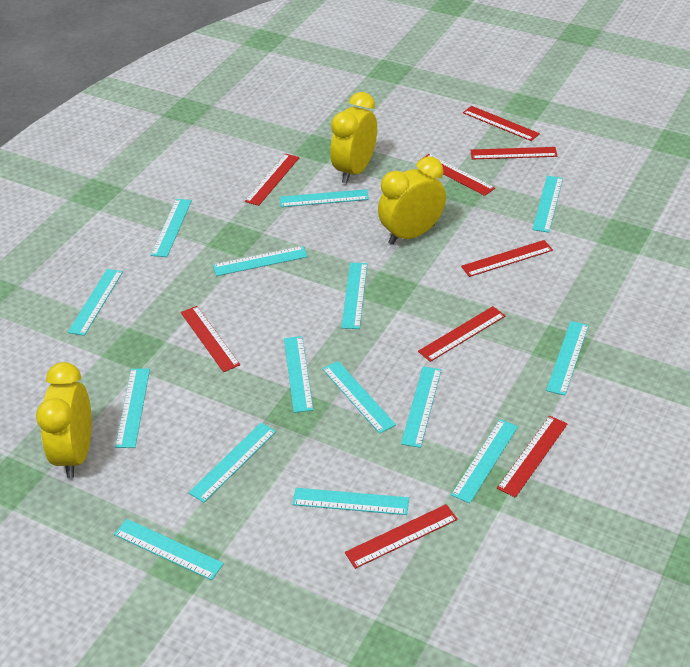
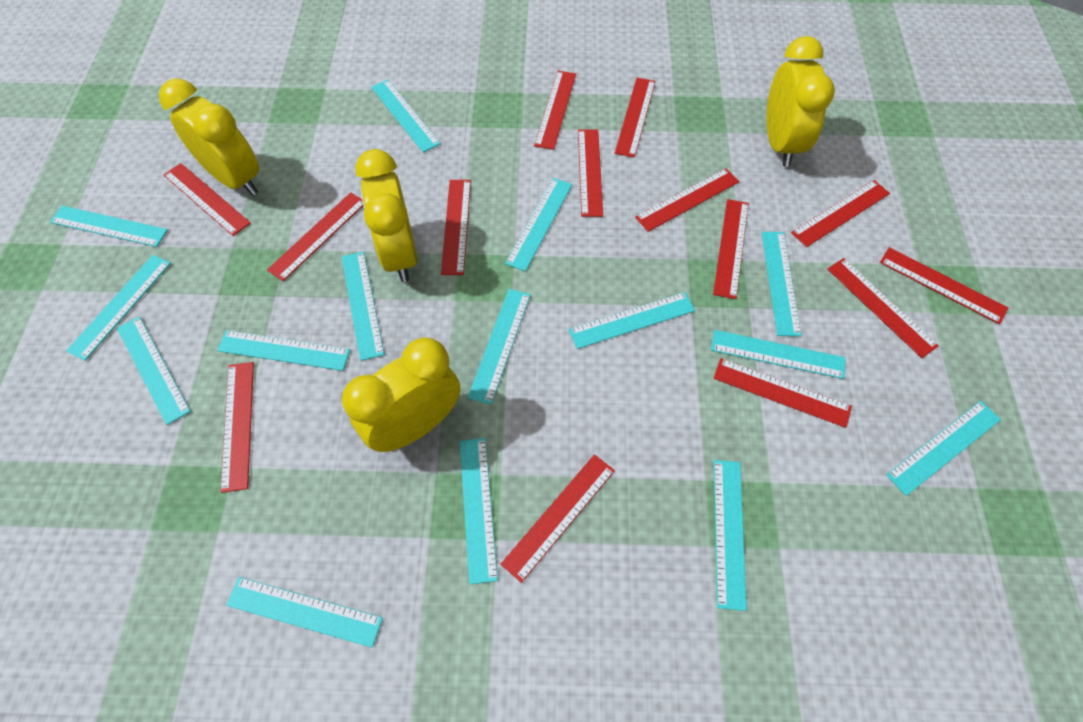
red ruler: [181,306,240,372] [245,154,300,206] [345,504,458,569] [418,306,505,362] [423,154,495,196] [461,240,553,277] [463,106,540,141] [471,147,557,160] [497,416,568,498] = 9 -> [164,163,251,236] [220,362,254,493] [267,192,363,281] [441,180,471,275] [501,454,615,583] [534,71,576,150] [578,130,603,217] [615,78,656,158] [635,168,740,232] [713,199,749,299] [713,358,852,428] [791,180,890,247] [828,258,939,358] [880,247,1008,325] = 14
yellow clock: [36,362,92,478] [330,92,377,183] [378,156,446,245] = 3 -> [159,79,259,196] [342,338,460,452] [355,149,418,282] [767,36,835,167] = 4

